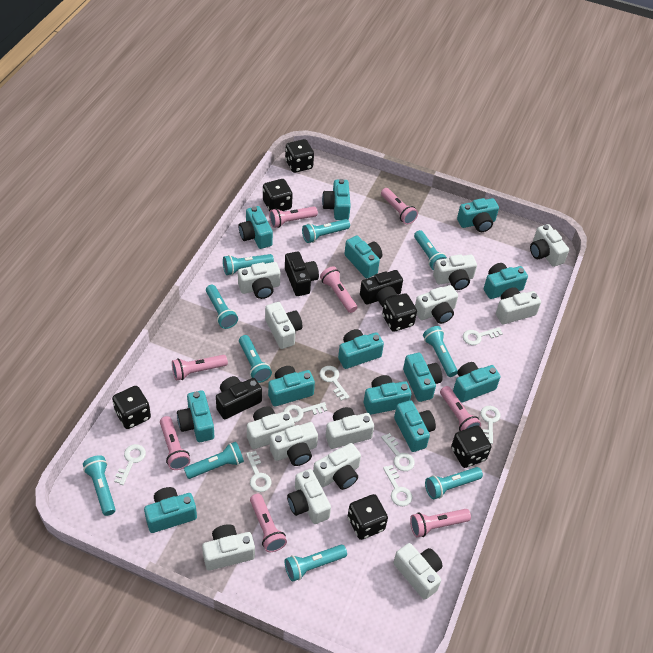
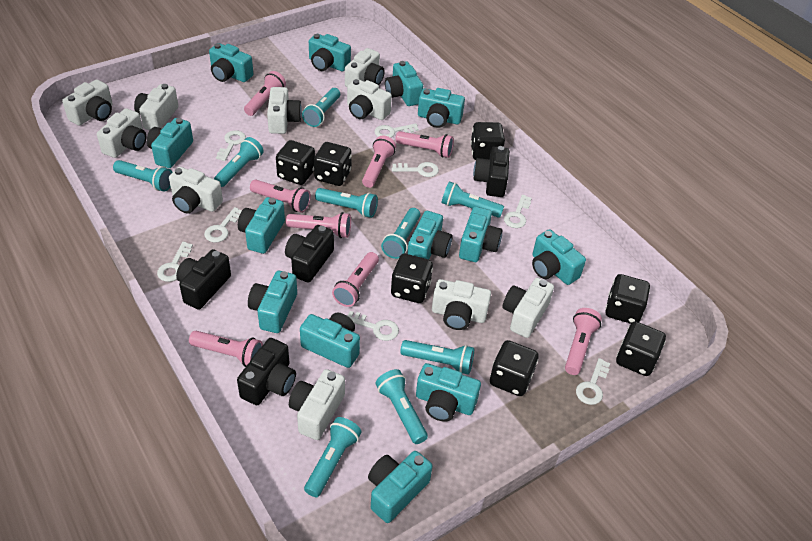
black camera: [216,376,262,419] [285,251,319,296] [360,270,403,307] = 3 -> [176,249,231,310] [237,338,296,405] [285,225,334,283] [473,146,510,197] = 4
black dice: [112,386,151,429] [263,179,293,212] [285,139,314,173] [348,494,388,540] [382,293,417,332] [451,425,491,468] = 6 -> [276,140,315,185] [314,142,352,186] [391,254,433,303] [471,122,505,160] [490,340,539,396] [605,274,650,324] [616,321,666,376] = 7
turquoise flashlight: [83,455,116,516] [184,442,244,479] [206,285,238,329] [223,254,274,275] [239,335,272,383] [285,545,347,582] [302,219,350,243] [414,230,447,271] [423,326,458,377] [425,467,483,499] = 10 -> [113,160,173,192] [214,137,264,187] [302,88,340,127] [304,417,361,497] [315,188,378,218] [376,369,428,444] [381,208,420,259] [400,340,474,375] [442,181,504,218] = 9
white camera: [202,524,255,571] [238,262,280,299] [247,406,295,449] [265,302,302,349] [270,422,318,466] [287,469,331,524] [313,443,361,490] [326,407,374,449] [393,543,443,600] [415,285,458,324] [433,254,477,290] [496,287,541,324] [530,224,569,267] = 13 -> [62,79,113,126] [97,108,146,158] [134,84,178,130] [169,167,223,213] [267,87,302,134] [289,369,345,440] [345,48,385,87] [347,79,392,120] [432,279,491,330] [503,278,554,338] = 10

